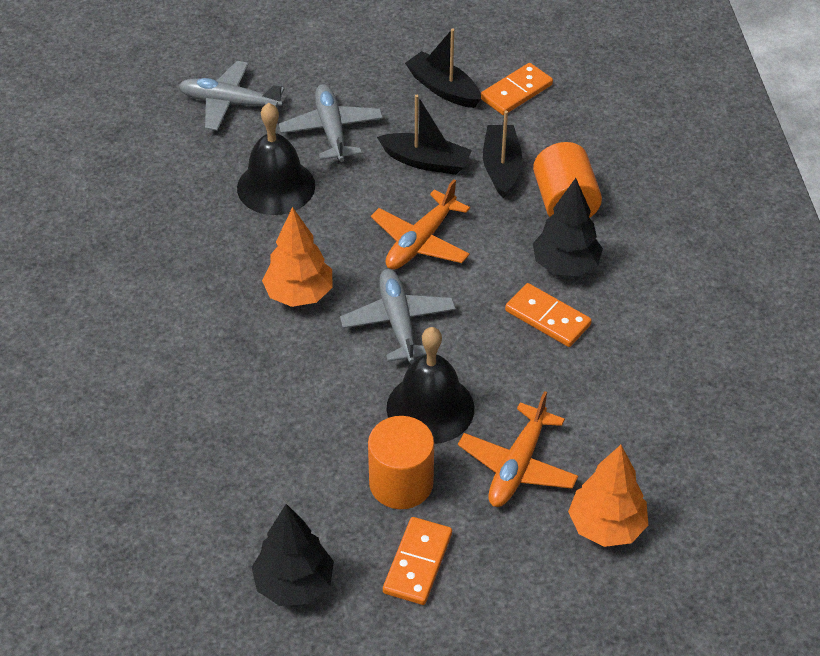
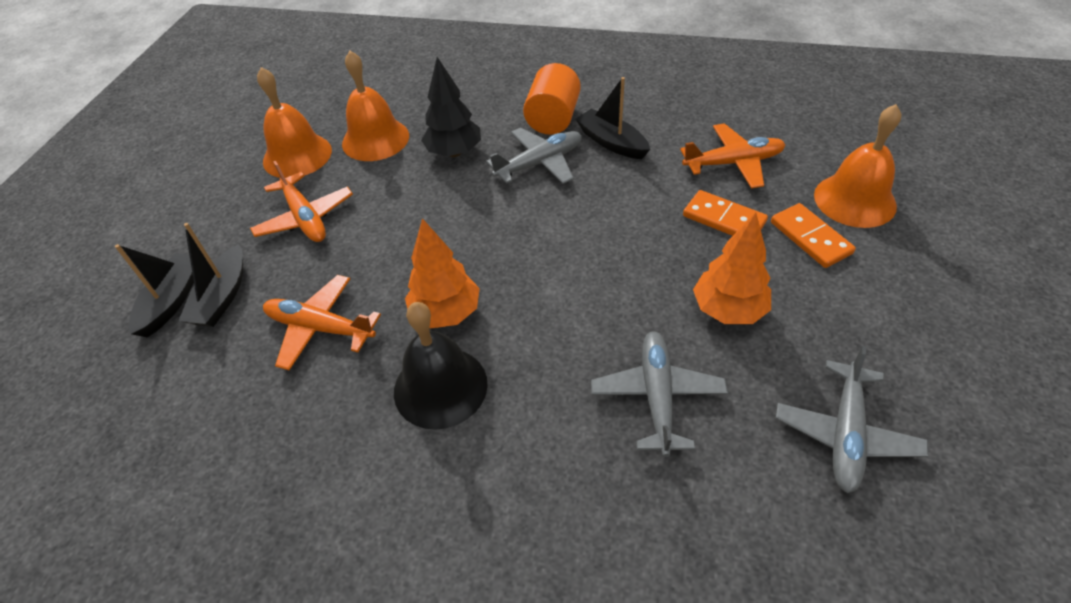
black bell: [237,103,315,215] [387,327,474,444] = 2 -> [394,302,488,430] = 1
black tree: [252,504,334,606] [533,178,603,276] = 2 -> [421,57,481,157] = 1
orange bell: none = 0 -> [257,67,332,178] [342,51,409,161] [814,104,901,228] = 3
orange cylinder: [368,416,434,509] [533,142,602,218] = 2 -> [523,63,581,135] = 1
orange domino: [383,517,452,605] [481,63,553,115] [505,283,592,347] = 3 -> [683,190,768,236] [771,203,856,268] = 2
orange plane: [371,179,470,270] [458,391,578,507] = 2 -> [250,160,353,242] [263,275,381,370] [680,123,785,189] = 3

